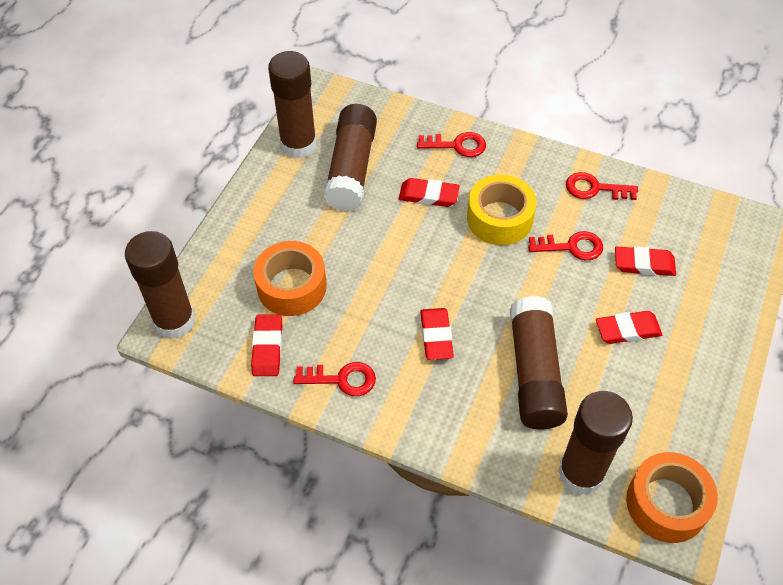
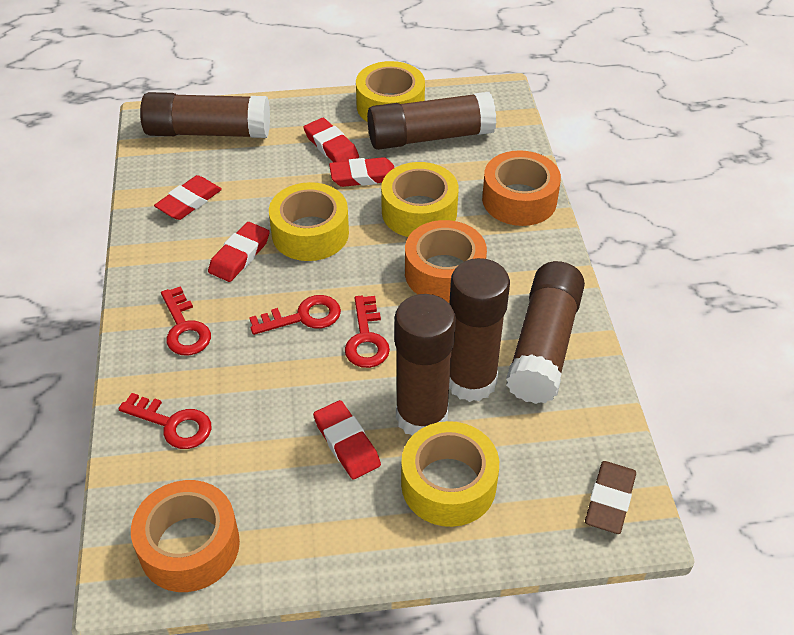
brown eraser: none = 0 -> [585,461,636,534] = 1
orange tape: [253,241,327,316] [626,452,718,543] = 2 -> [131,480,240,592] [405,220,487,303] [482,150,561,226] = 3
yellow tape: [467,174,537,245] = 1 -> [269,182,349,261] [356,61,425,122] [381,162,459,237] [401,421,499,527] = 4

